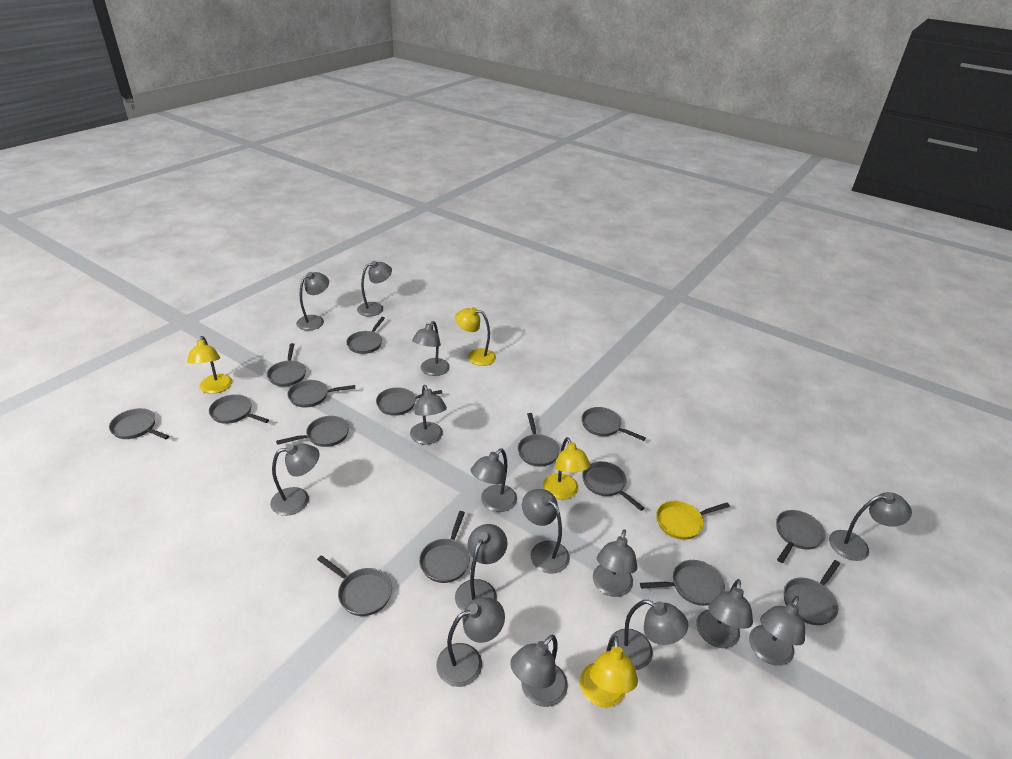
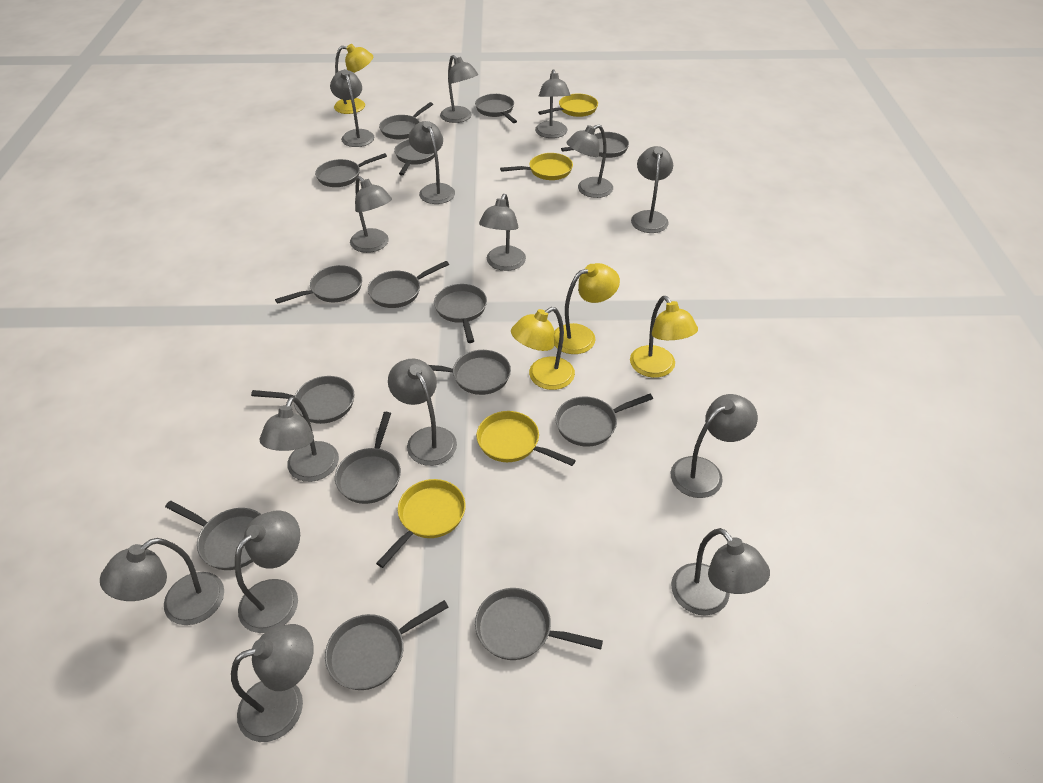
yellow pan: [656,501,730,540] = 1 -> [376,479,466,568] [477,411,576,466] [500,153,573,180] [538,93,598,117] = 4

